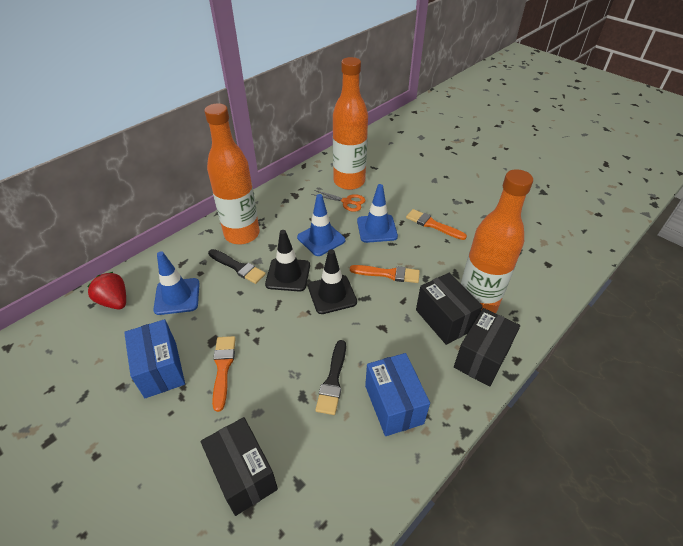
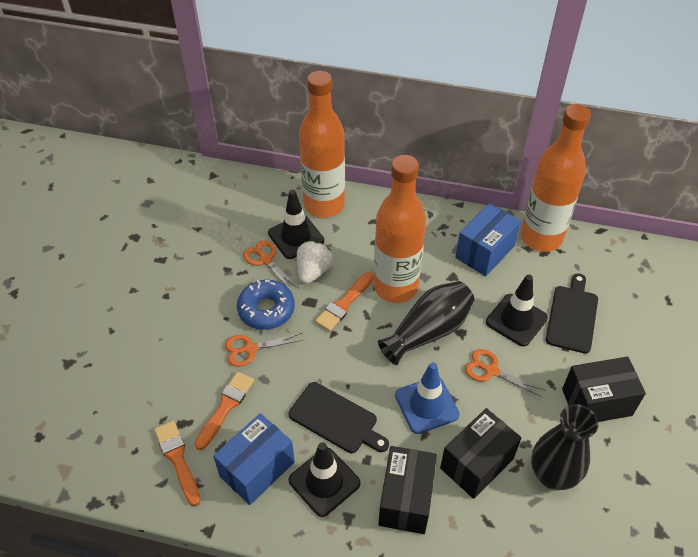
black brush: [208,249,266,284] [315,340,346,415] = 2 -> none = 0
black cutting board: none = 0 -> [288,382,389,453] [546,273,598,354] = 2
black traffic cone: [265,230,310,291] [308,249,357,314] = 2 -> [268,190,324,259] [289,442,361,517] [486,274,548,346] = 3
black vase: none = 0 -> [378,281,475,365] [531,404,598,490] = 2
blue donut: none = 0 -> [237,280,295,330] = 1
blue traffic cone: [153,251,200,315] [297,194,345,256] [357,184,398,243] = 3 -> [395,362,460,434] = 1
orange scissors: [311,190,365,212] = 1 -> [225,333,302,367] [243,240,298,292] [465,349,546,398] = 3
red strawberry: [87,272,126,309] = 1 -> none = 0
white strawberry: none = 0 -> [297,241,333,284] = 1

